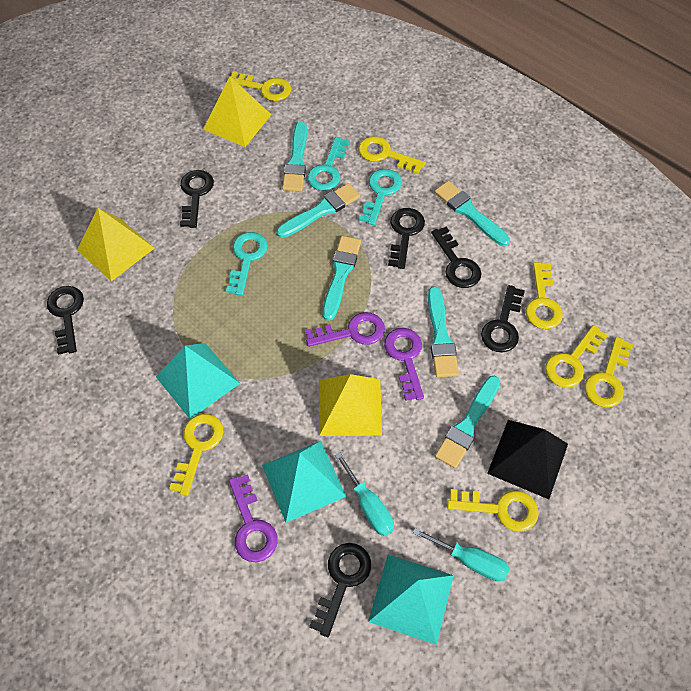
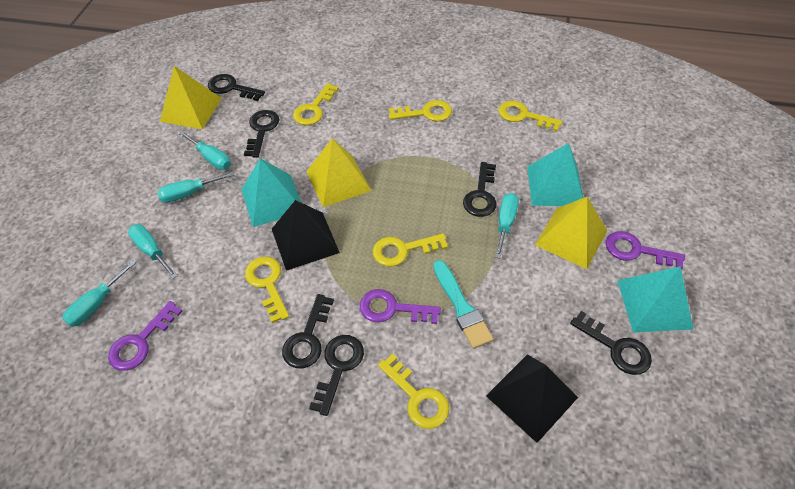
black pyramid: [487,420,568,499] = 1 -> [272,200,340,271] [486,354,578,443] = 2
turquoise brush: [276,183,360,238] [282,121,307,191] [323,236,361,321] [428,286,459,377] [435,181,510,246] [435,376,500,468] = 6 -> [433,260,493,349] = 1
turquoise key: [226,232,268,296] [307,137,350,191] [359,169,402,225] = 3 -> none = 0
turquoise screwdriver: [335,452,394,536] [413,528,509,581] = 2 -> [62,260,136,327] [128,224,178,279] [157,172,234,203] [179,131,231,170] [495,193,519,259] = 5
yellow key: [169,414,224,496] [227,72,292,101] [358,136,426,174] [447,489,539,532] [526,262,563,329] [545,325,608,388] [584,337,633,408] = 7 -> [245,257,289,323] [293,83,339,125] [372,233,448,266] [378,354,449,429] [389,100,452,121] [498,101,562,131] = 6

